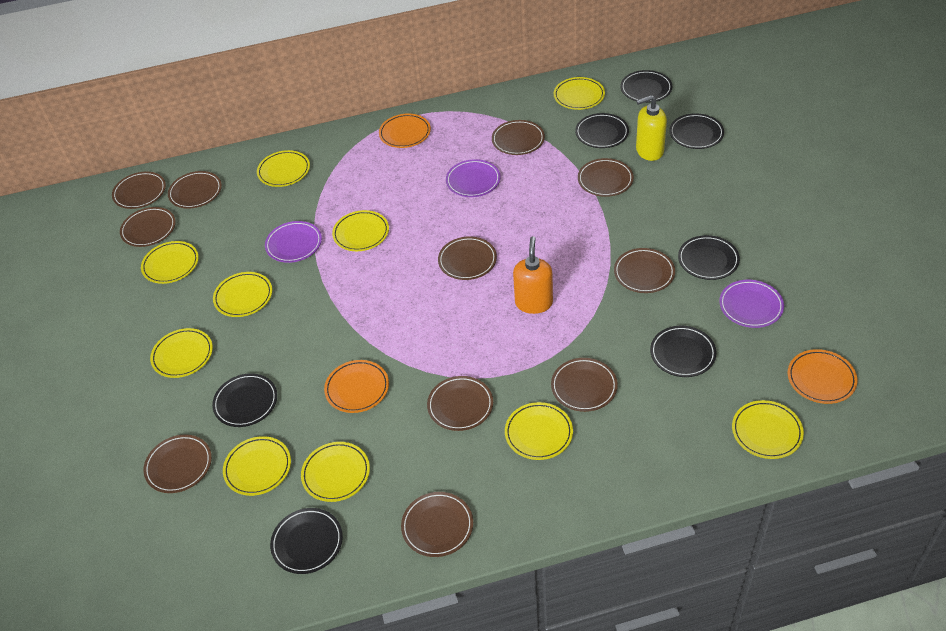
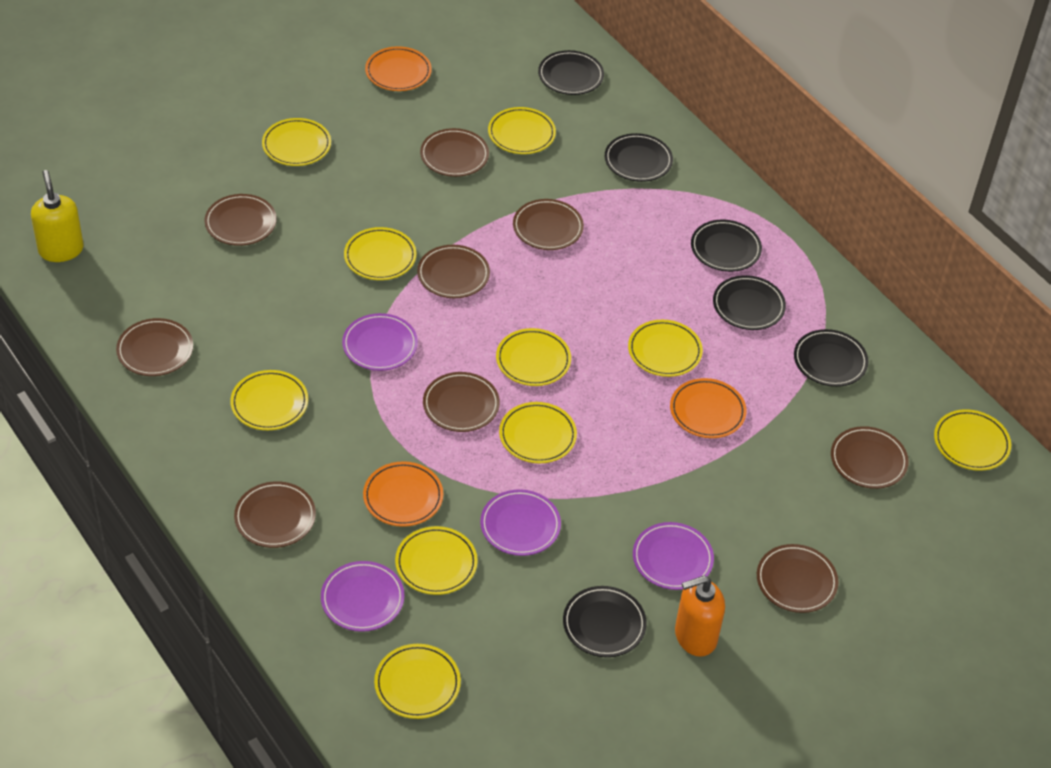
black plate: [212,373,277,427] [270,508,343,574] [575,113,629,148] [621,70,672,103] [650,326,717,377] [669,113,724,149] [678,235,740,280] = 7 -> [538,50,604,95] [563,586,647,657] [605,133,673,182] [691,220,762,272] [713,275,786,330] [794,329,868,387] = 6
brown plate: [112,171,166,209] [120,207,176,247] [143,434,212,493] [168,171,222,209] [401,492,473,557] [427,376,493,431] [438,236,497,280] [492,120,545,155] [551,358,618,412] [578,158,634,197] [614,248,675,293] = 11 -> [116,318,193,376] [204,194,277,246] [234,481,316,548] [417,245,490,298] [420,128,489,177] [423,372,500,432] [513,199,584,250] [757,544,838,613] [831,426,909,489] = 9
purple plate: [265,221,322,263] [446,159,501,197] [719,280,784,328] = 3 -> [321,561,405,632] [342,313,418,371] [480,489,561,556] [633,522,714,590] = 4

